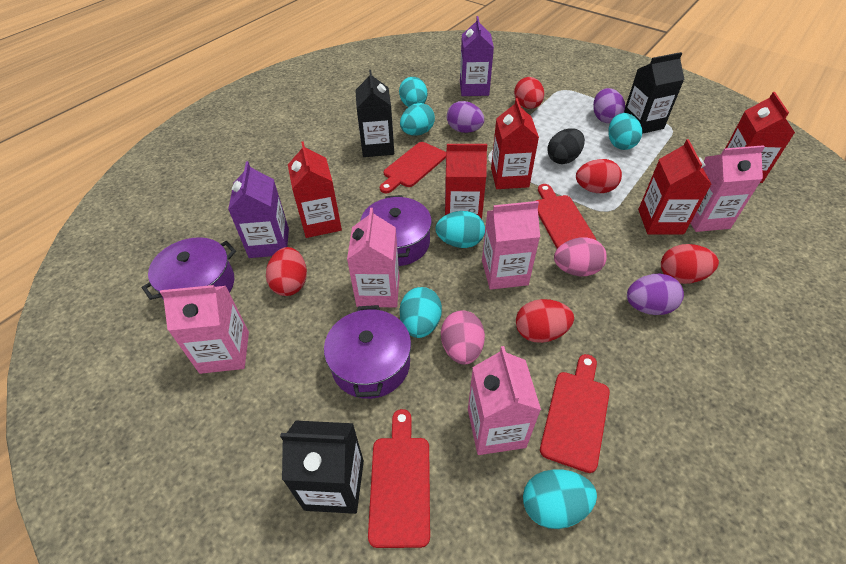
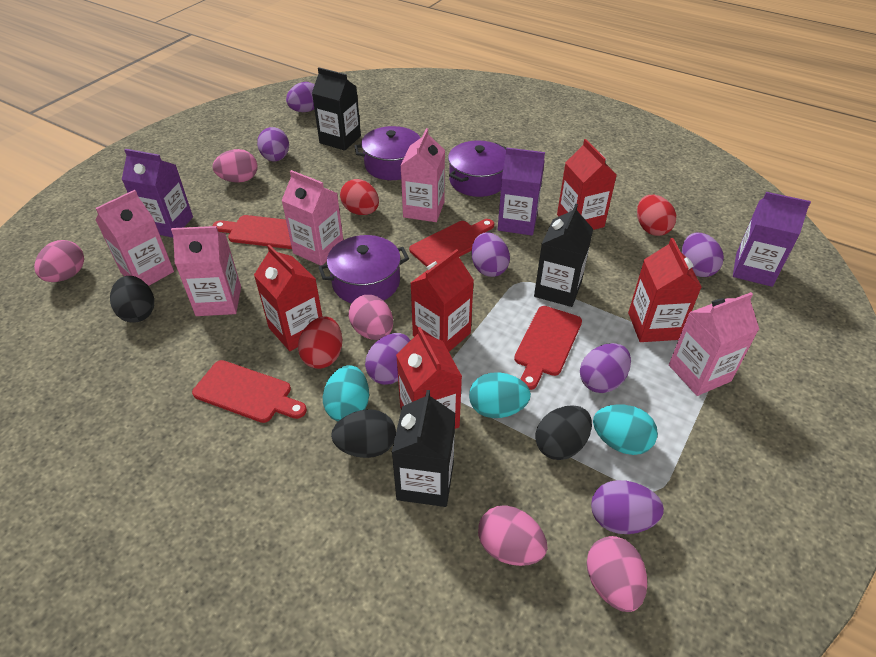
black egg: [547,128,585,164] = 1 -> [110,276,154,323] [331,409,396,458] [536,405,592,460] = 3
pink egg: [441,310,485,365] [554,237,607,276] = 2 -> [34,240,84,282] [213,149,257,183] [349,295,393,340] [478,505,547,566] [587,536,647,612] = 5
purple carton: [228,161,289,258] [460,16,494,96] = 2 -> [122,149,193,238] [498,148,545,235] [733,192,811,287] = 3
purple egg: [447,101,484,133] [593,88,625,123] [627,274,684,315] = 3 -> [257,127,289,161] [286,82,315,112] [365,333,411,385] [471,232,510,277] [580,343,631,393] [591,480,664,534] [682,233,724,277] = 7
red egg: [266,247,307,296] [514,77,544,109] [516,299,574,343] [576,159,622,193] [661,244,719,284] = 5 -> [298,316,342,369] [340,179,379,215] [637,195,676,236] = 3
turquoise egg: [399,77,427,107] [400,103,435,135] [400,287,442,338] [436,211,485,248] [523,469,597,529] [608,113,642,150] = 6 -> [323,365,369,422] [469,372,531,418] [593,405,658,455] = 3

